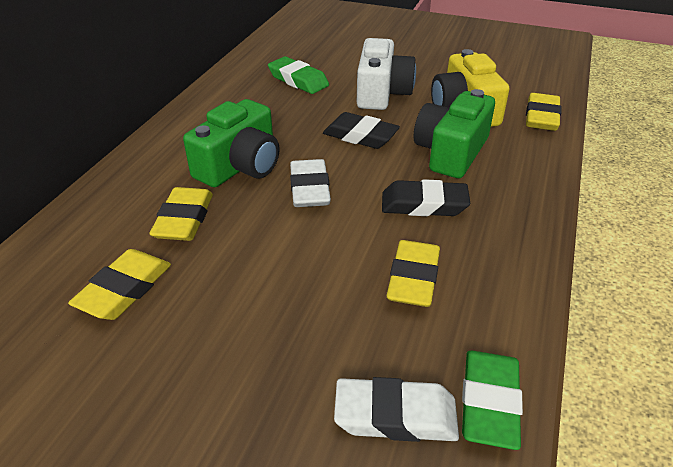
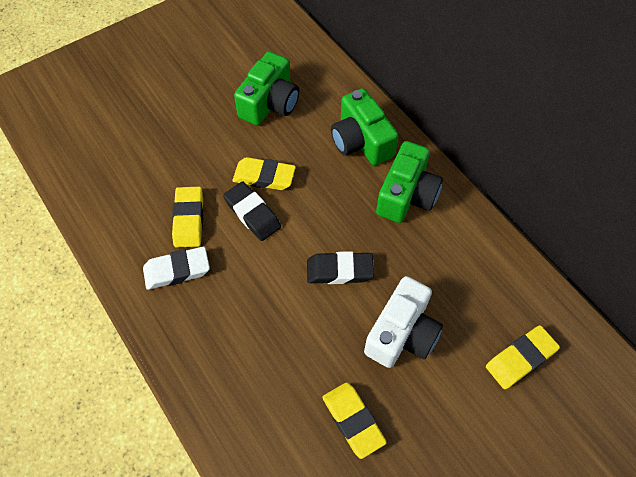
green camera: [183,99,279,187] [414,89,495,178] = 2 -> [234,52,299,126] [331,88,398,165] [376,141,443,223] = 3
green eraser: [268,56,329,94] [462,351,523,450] = 2 -> none = 0
white eraser: [290,159,331,207] [334,377,459,442] = 2 -> [143,247,210,290] = 1
yellow camera: [431,49,509,127] = 1 -> none = 0

